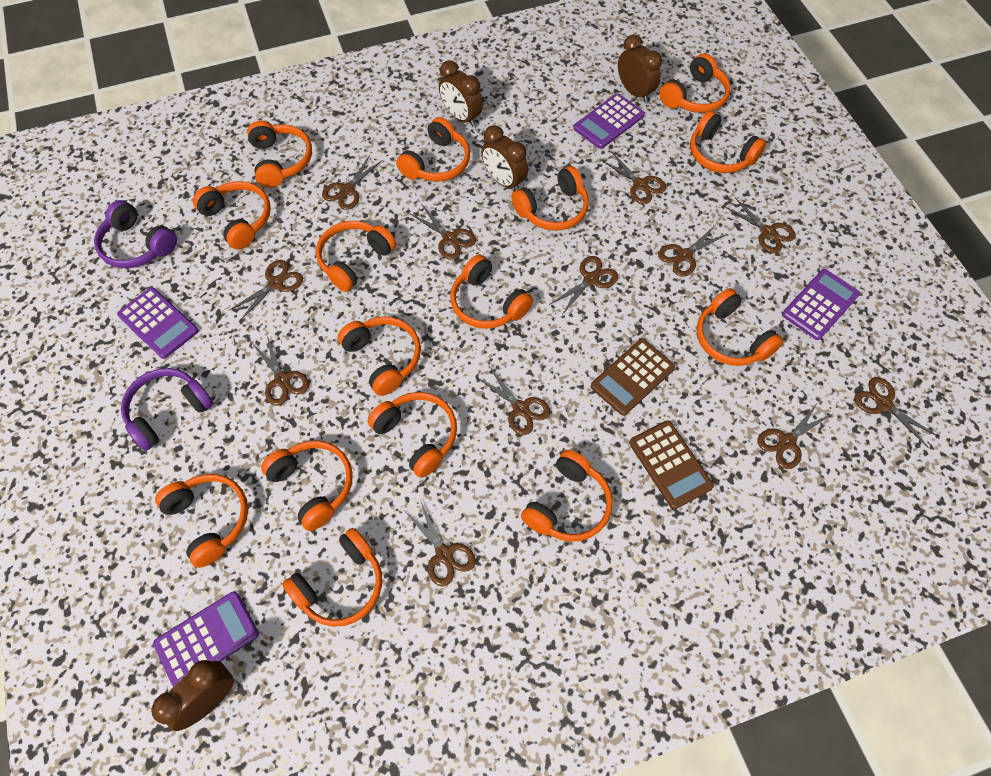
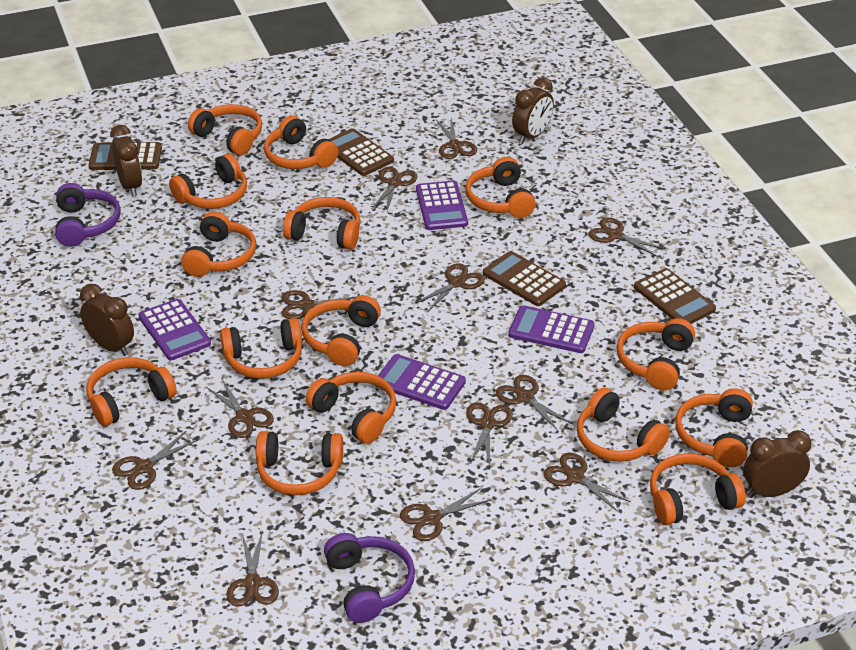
brown calculator: [591,339,675,416] [629,420,714,509] = 2 -> [88,142,162,170] [328,128,394,176] [483,251,566,306] [634,268,716,324] = 4

